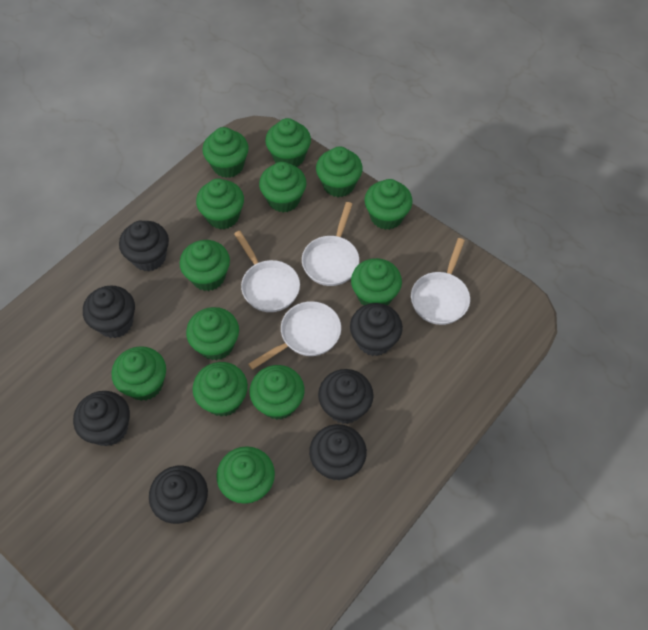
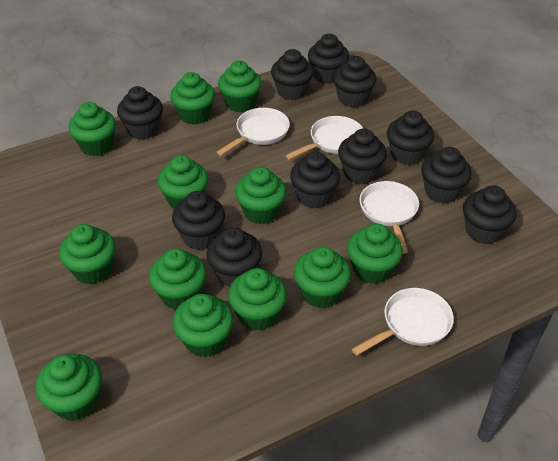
black cupcake: [73,391,130,446] [83,286,135,338] [119,221,169,272] [149,466,208,524] [309,424,367,481] [318,369,374,424] [350,303,403,356] = 7 -> [117,86,163,140] [172,191,225,250] [207,227,262,287] [271,49,314,100] [290,152,340,208] [308,34,349,84] [333,56,376,107] [338,128,387,184] [387,110,434,165] [421,147,472,203] [463,185,517,244] = 11
green cupcake: [112,346,166,401] [179,240,230,291] [186,307,239,361] [193,362,248,417] [196,178,244,229] [202,127,249,178] [216,446,275,504] [250,365,305,420] [259,162,306,213] [265,118,311,167] [316,146,363,197] [351,258,402,305] [364,179,413,230] = 13 -> [36,354,102,421] [59,224,116,285] [69,102,116,156] [149,248,206,310] [158,155,208,208] [170,72,215,125] [173,294,233,357] [218,60,262,112] [228,268,287,331] [235,167,286,224] [294,247,351,308] [347,223,403,284] = 12

